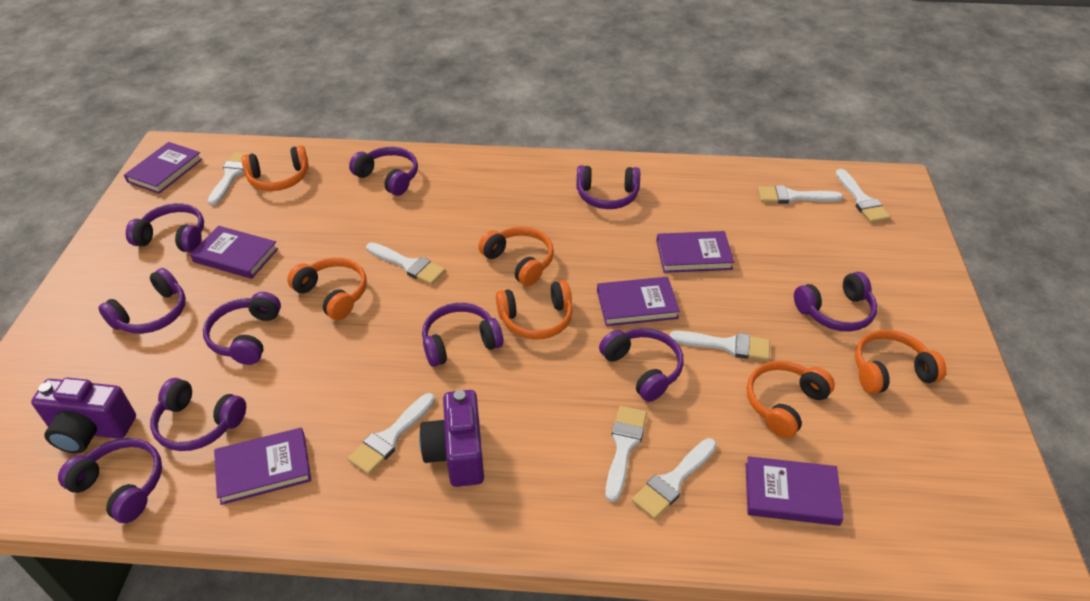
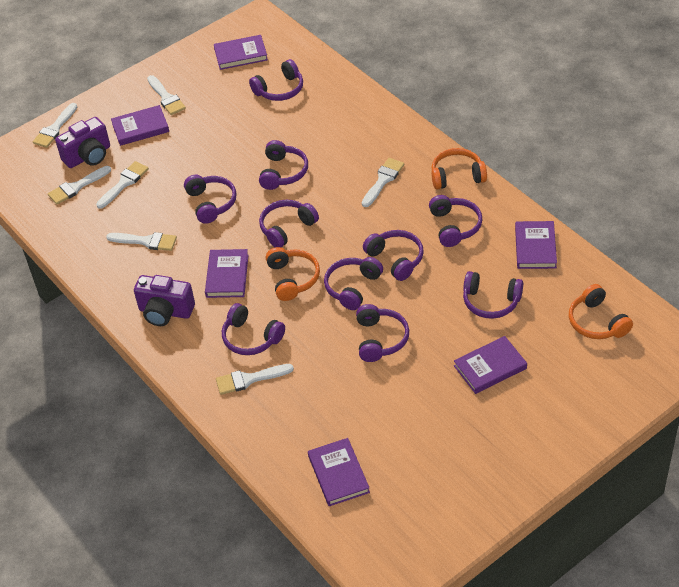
orange headphones: [242,145,309,191] [287,257,367,320] [478,227,554,286] [496,280,573,340] [747,361,835,439] [855,330,946,394] = 6 -> [266,247,320,301] [432,148,487,189] [569,284,633,339] = 3
white brush: [208,152,250,205] [348,393,435,475] [366,243,446,285] [605,406,647,502] [632,438,717,519] [670,331,770,361] [758,185,843,204] [836,169,891,223] = 8 -> [33,103,77,148] [48,166,111,204] [96,161,149,209] [106,232,177,251] [147,75,186,115] [216,364,294,395] [362,158,404,207] = 7

